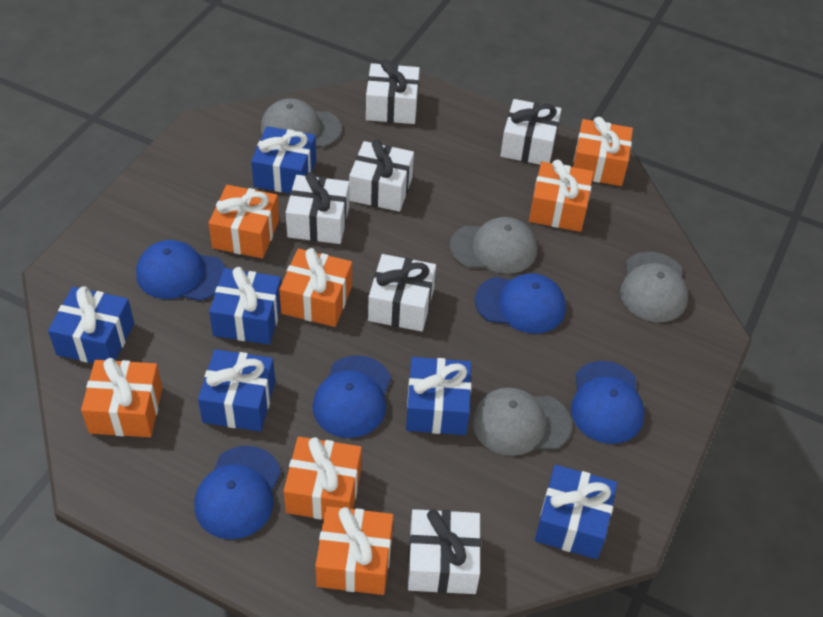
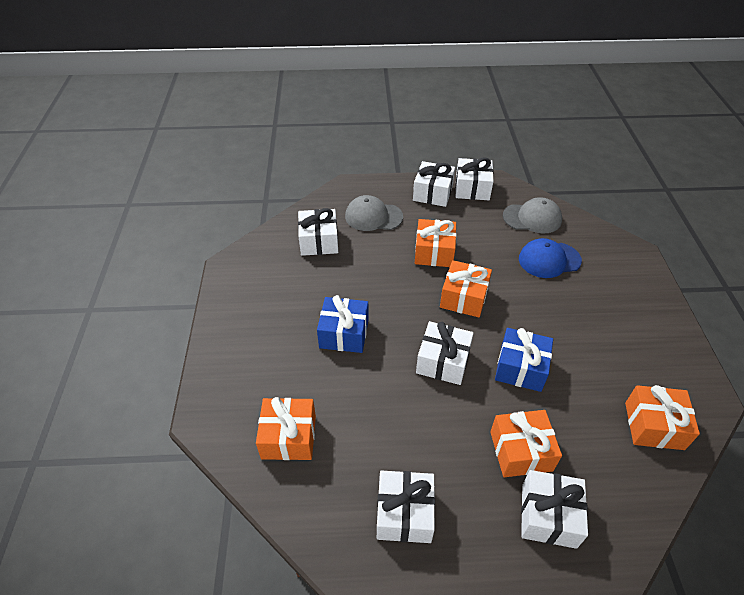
blue cap: [136,240,226,301] [195,446,281,539] [313,355,391,438] [475,273,566,334] [571,361,644,444] = 5 -> [519,238,582,278] = 1
blue gift: [48,286,134,363] [198,349,275,432] [209,267,282,345] [251,126,316,193] [406,357,471,435] [535,465,617,559] = 6 -> [317,295,368,353] [495,328,553,392] = 2
grey cap: [261,99,342,148] [450,217,537,274] [472,387,572,456] [620,252,688,322] = 4 -> [345,195,403,231] [503,197,562,233] = 2
orange gift: [81,358,162,437] [208,185,279,258] [279,248,352,327] [284,437,362,520] [315,506,394,595] [529,160,593,232] [573,117,633,186] = 7 -> [256,397,316,460] [415,219,456,267] [440,260,492,317] [490,410,562,477] [625,385,700,450] = 5

